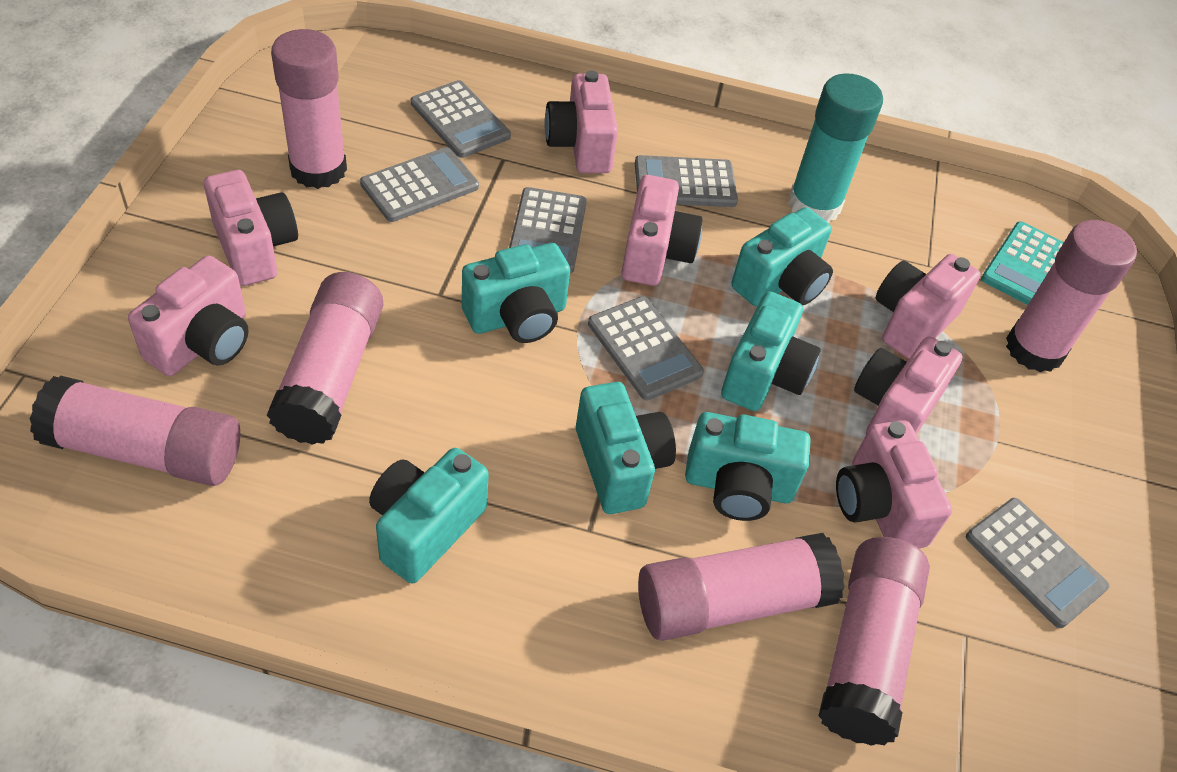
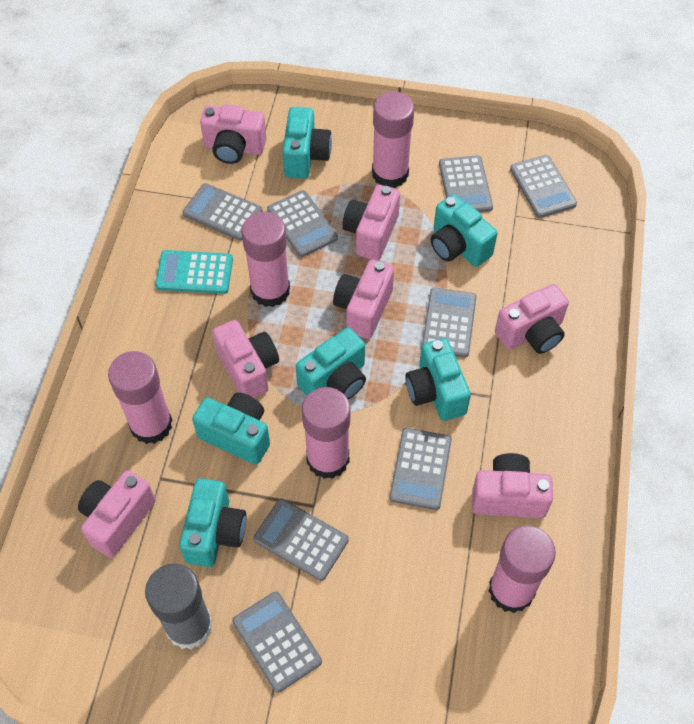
grey calculator: [360,147,479,222] [411,80,511,158] [509,187,587,273] [588,296,704,401] [635,155,738,207] [966,498,1109,628] = 6 -> [182,183,263,241] [232,591,322,693] [253,498,349,581] [267,190,338,257] [389,428,452,510] [422,287,477,358] [439,155,493,212] [510,155,577,218] = 8
grey glue stick: none = 0 -> [145,564,213,649] = 1
pink glue stick: [30,376,240,486] [267,272,383,445] [271,29,347,189] [638,533,845,641] [818,537,930,746] [1006,220,1137,372] = 6 -> [108,351,173,444] [242,212,290,307] [302,387,351,479] [372,91,414,188] [488,526,556,613] = 5
turquoise glue stick: [788,73,883,223] = 1 -> none = 0

